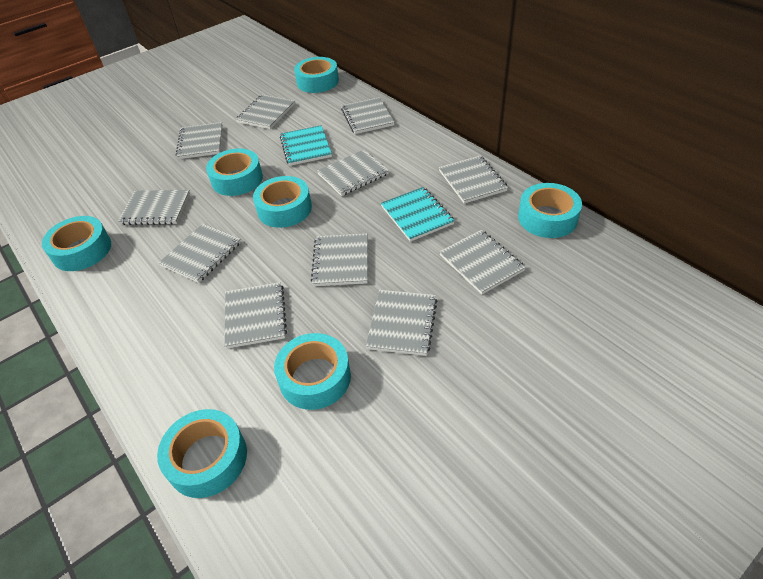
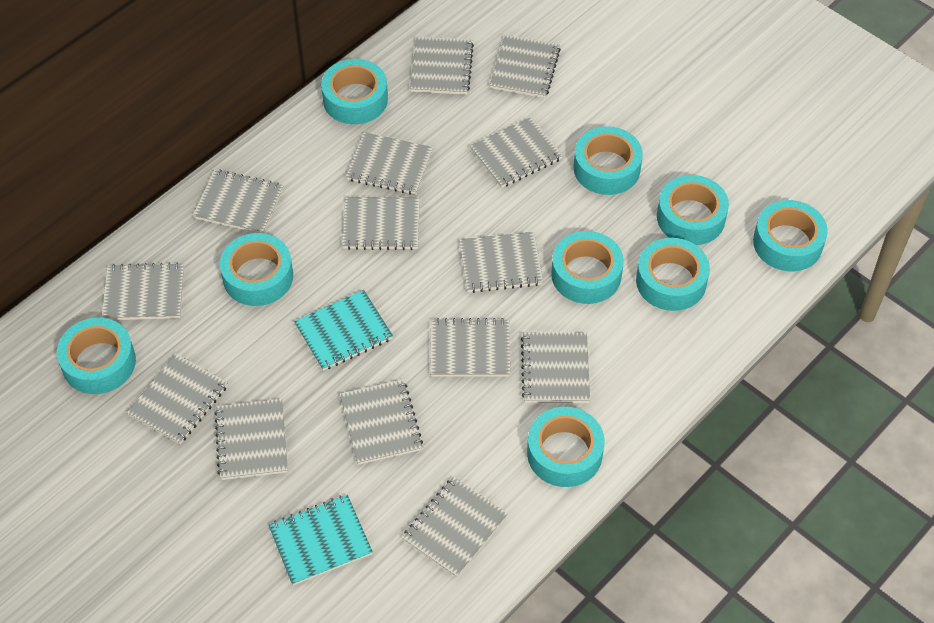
grey notebook: [118,190,190,225] [159,224,241,283] [176,122,223,159] [225,282,287,349] [236,95,295,129] [311,234,368,286] [317,150,389,196] [341,97,395,134] [366,290,437,356] [439,155,508,204] [439,230,526,295] = 11 -> [101,262,184,320] [127,354,228,444] [193,169,284,233] [214,399,288,480] [340,379,423,465] [342,197,420,250] [346,132,433,195] [402,477,508,578] [410,37,474,95] [430,318,510,377] [459,232,543,293] [470,117,563,188] [490,35,561,98] [521,332,590,403] = 14
turquoise tape: [42,216,111,271] [157,409,247,498] [206,149,263,196] [253,176,312,228] [274,333,351,410] [294,57,339,93] [518,183,582,238] = 7 -> [57,318,136,394] [220,233,293,306] [321,59,388,124] [527,407,604,487] [551,231,624,304] [573,126,643,195] [636,238,710,311] [657,175,729,245] [753,200,828,271] = 9

